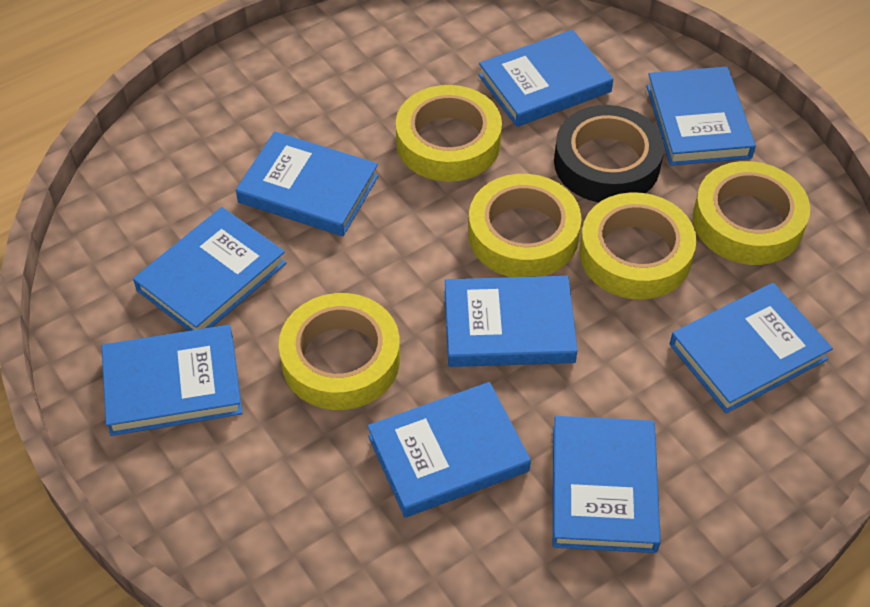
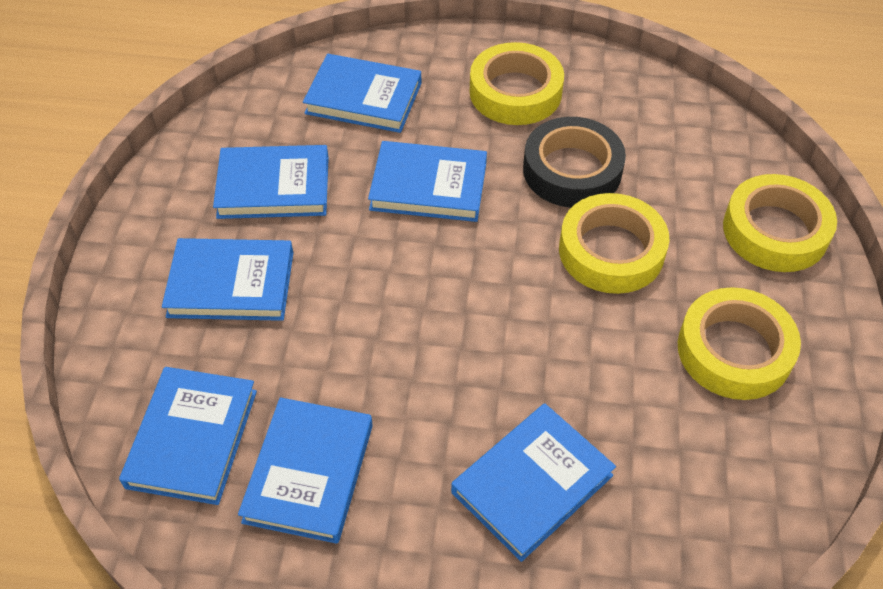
blue book: [102,325,242,436] [133,207,286,331] [236,131,379,236] [367,382,531,517] [445,276,578,367] [479,30,613,127] [553,416,661,553] [646,67,756,166] [670,283,833,413] = 9 -> [119,367,257,505] [162,238,294,321] [213,145,329,219] [238,398,373,544] [303,54,422,133] [368,141,487,222] [451,403,616,562] = 7
yellow tape: [279,293,400,410] [396,85,502,182] [468,174,582,277] [579,192,697,300] [693,161,810,265] = 5 -> [470,42,564,125] [559,193,669,294] [678,287,801,400] [723,174,837,272] = 4

